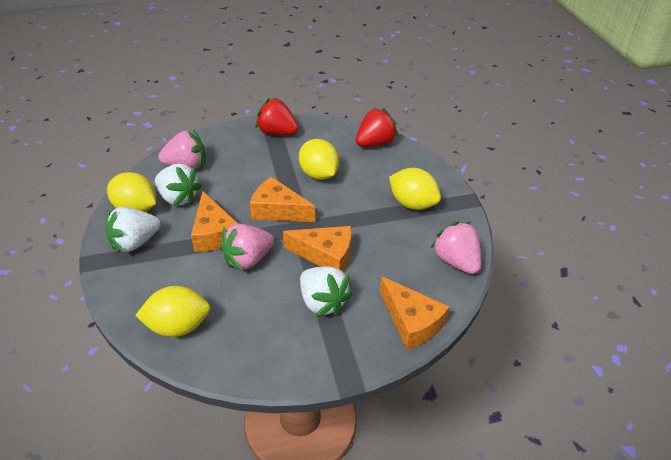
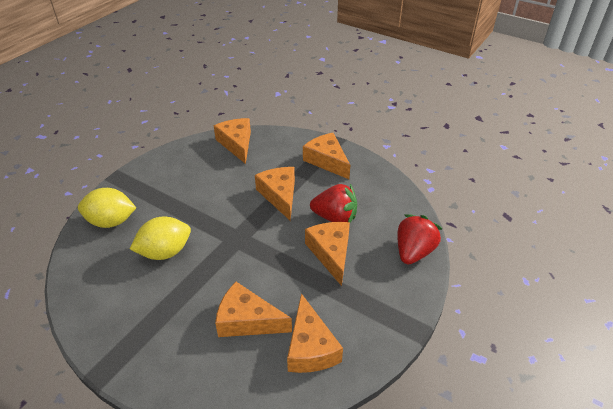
orange cheese: [191,191,238,252] [250,177,315,222] [283,226,352,272] [380,276,450,350] = 4 -> [214,118,251,164] [215,282,292,337] [255,167,295,220] [287,293,343,373] [303,133,350,179] [305,222,350,286] = 6
pink strawberry: [158,130,206,169] [220,223,274,271] [430,221,481,274] = 3 -> none = 0
white strawberry: [106,207,161,253] [155,164,202,206] [300,267,352,317] = 3 -> none = 0
yellow lemon: [107,172,156,212] [135,286,211,337] [299,139,339,180] [389,168,441,210] = 4 -> [78,188,136,228] [130,217,191,260] = 2

